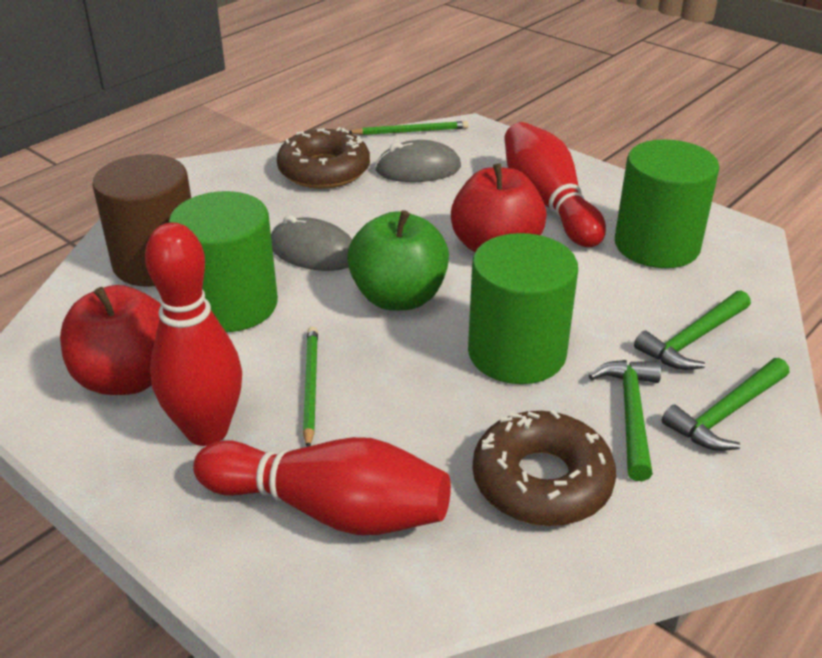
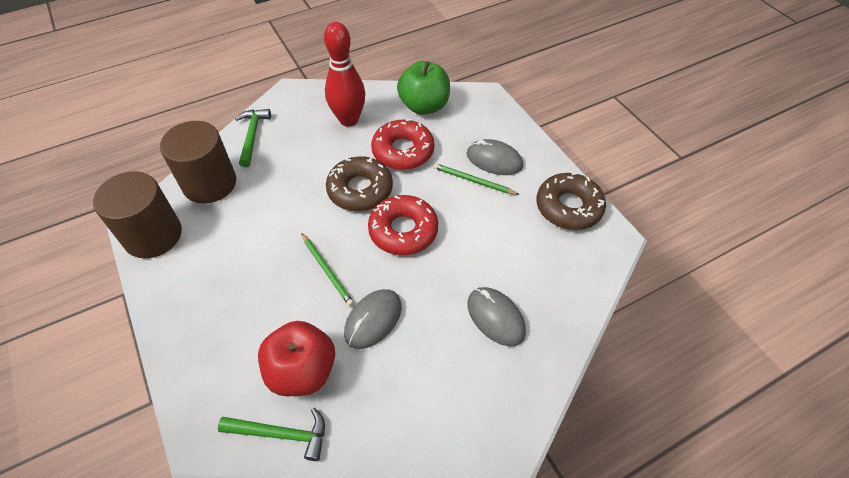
brown cylinder: [92,154,191,287] = 1 -> [93,171,182,258] [160,121,236,204] = 2
green cylinder: [169,191,278,332] [468,233,578,384] [615,139,720,268] = 3 -> none = 0
green hammer: [589,360,661,481] [634,290,751,370] [662,358,789,451] = 3 -> [218,408,325,461] [235,109,271,167] = 2
grey mouse: [271,215,352,271] [375,140,461,182] = 2 -> [344,289,402,349] [466,139,523,175] [467,287,526,346] = 3
red apple: [60,285,161,395] [451,163,547,252] = 2 -> [258,321,335,396] = 1
red bowling pin: [145,223,242,446] [193,437,451,535] [504,122,606,247] = 3 -> [324,22,365,127] = 1
red donut: none = 0 -> [368,195,438,255] [371,119,434,170] = 2

